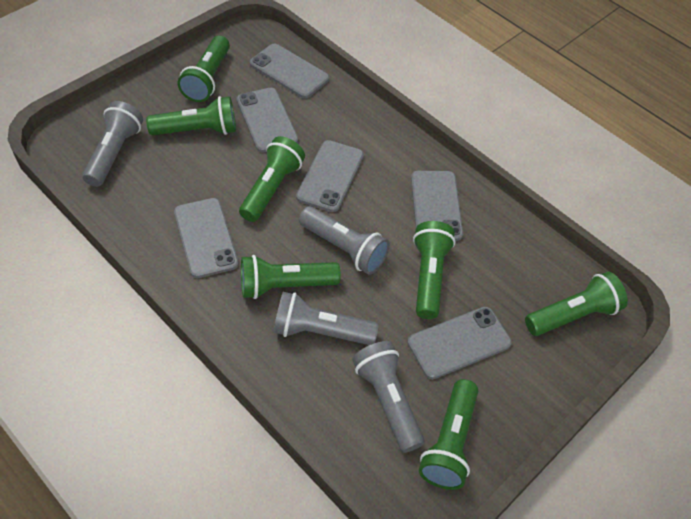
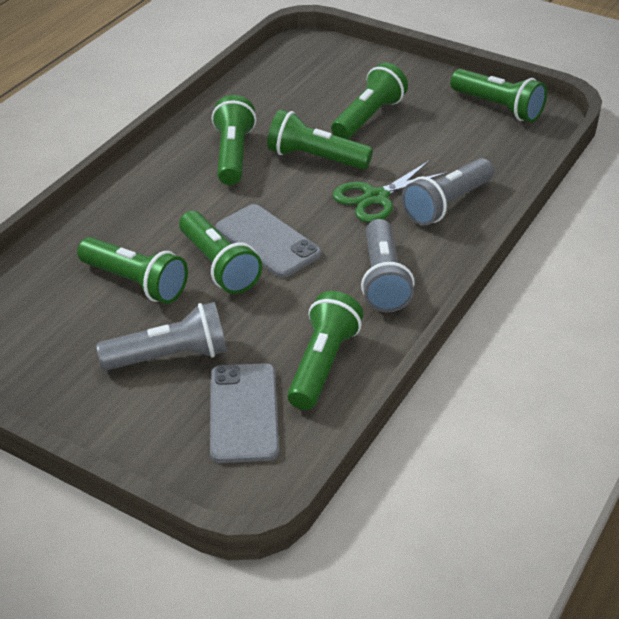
green scissors: none = 0 -> [333,160,448,222] = 1
grey flashlight: [82,101,143,187] [273,292,379,345] [299,206,390,275] [352,341,424,453] = 4 -> [96,302,227,370] [361,219,415,313] [401,158,494,226] = 3
grey phone: [174,198,239,278] [237,88,298,153] [250,44,329,98] [296,140,364,212] [407,307,512,379] [411,171,463,241] = 6 -> [210,363,279,463] [216,204,321,278] = 2

